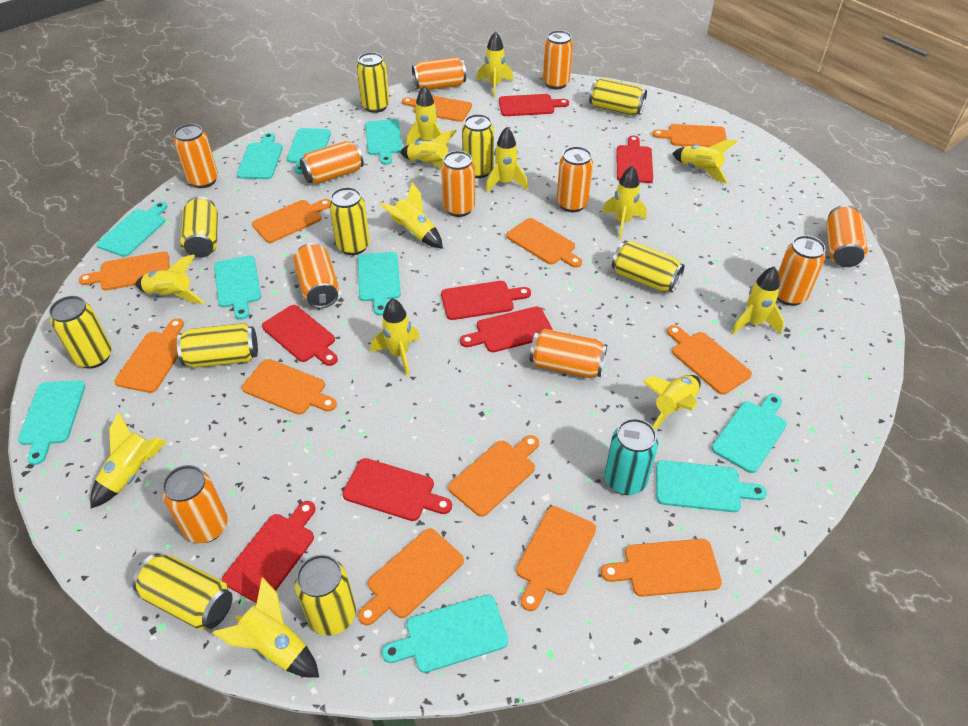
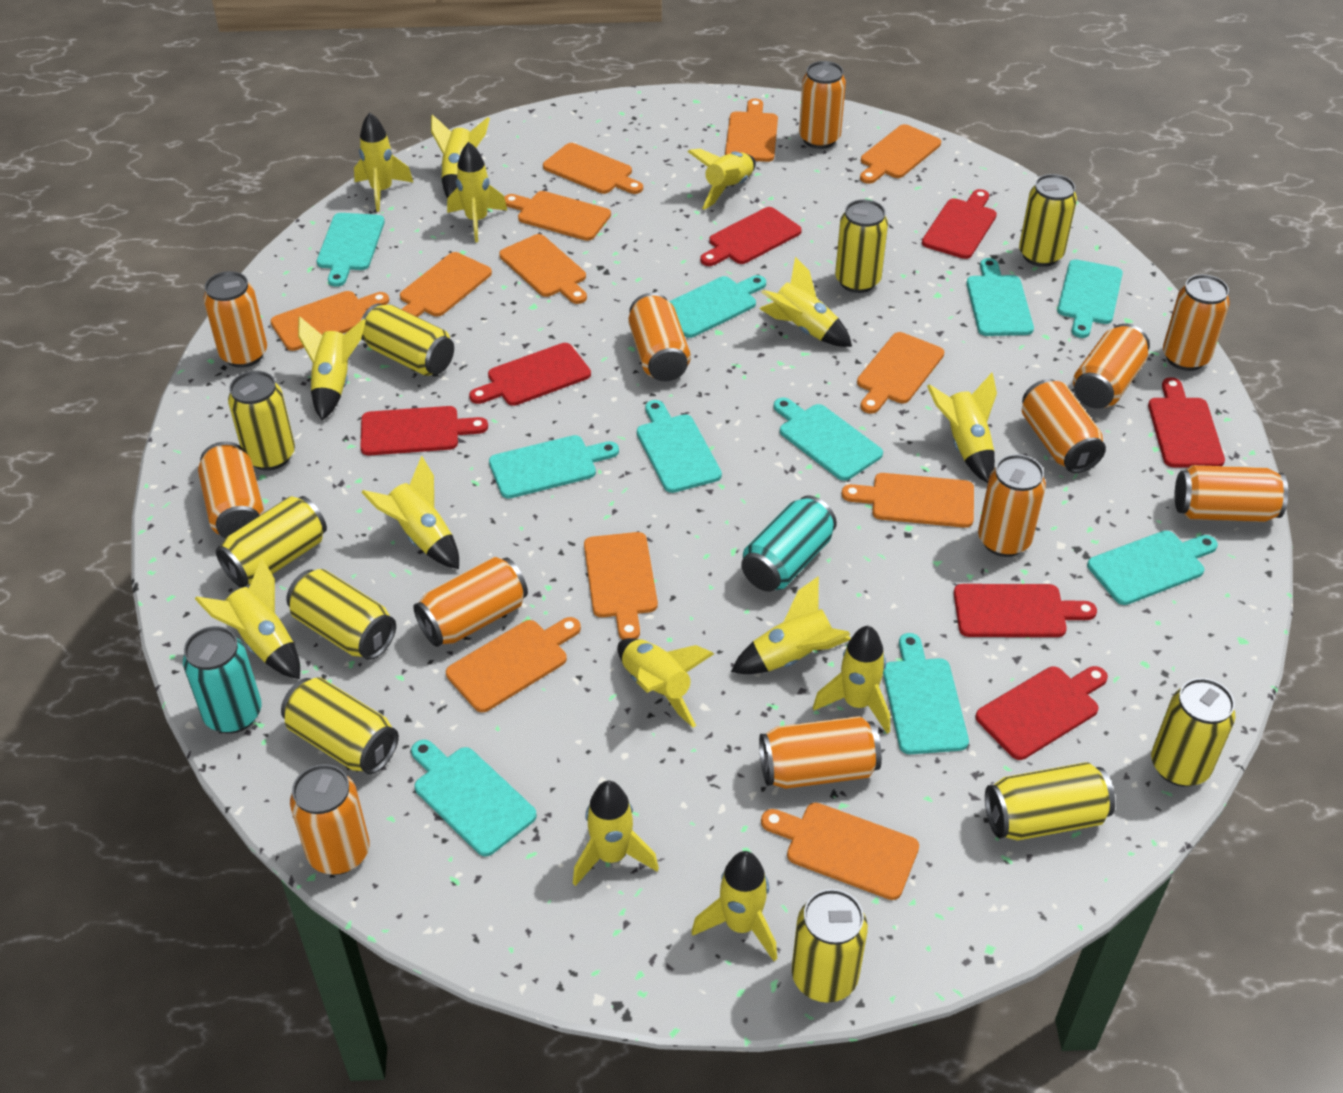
orange can: [162,465,228,543] [174,124,218,188] [293,243,339,308] [300,141,364,185] [412,57,466,90] [441,151,475,217] [529,329,607,378] [543,30,573,89] [557,146,593,212] [777,235,826,306] [826,205,868,267] = 11 -> [198,442,265,538] [204,271,267,368] [290,764,370,875] [414,557,528,647] [628,293,691,381] [759,716,882,789] [799,61,846,149] [978,454,1046,557] [1022,379,1106,473] [1073,324,1150,409] [1163,274,1230,371] [1175,465,1288,522] = 12
turquoise can: [605,418,658,495] = 1 -> [183,626,262,734] [741,495,837,592] = 2
yellow rocket: [90,412,167,508] [136,255,204,304] [213,577,319,678] [371,298,420,376] [380,182,443,248] [400,130,456,169] [406,86,442,146] [477,31,513,97] [485,127,528,192] [602,166,647,239] [642,375,701,430] [672,140,738,184] [731,267,784,334] = 13 -> [195,558,300,679] [298,316,366,420] [354,112,413,212] [361,456,459,569] [431,114,490,198] [447,142,508,242] [573,781,659,886] [617,638,714,727] [688,149,756,210] [691,851,777,961] [731,576,851,674] [759,257,852,347] [813,626,890,734] [927,373,997,483] = 14

